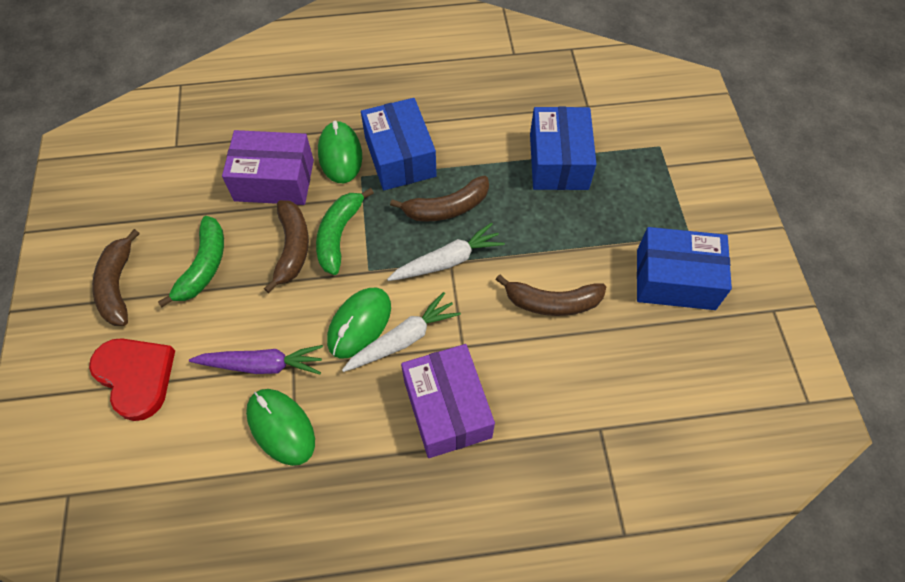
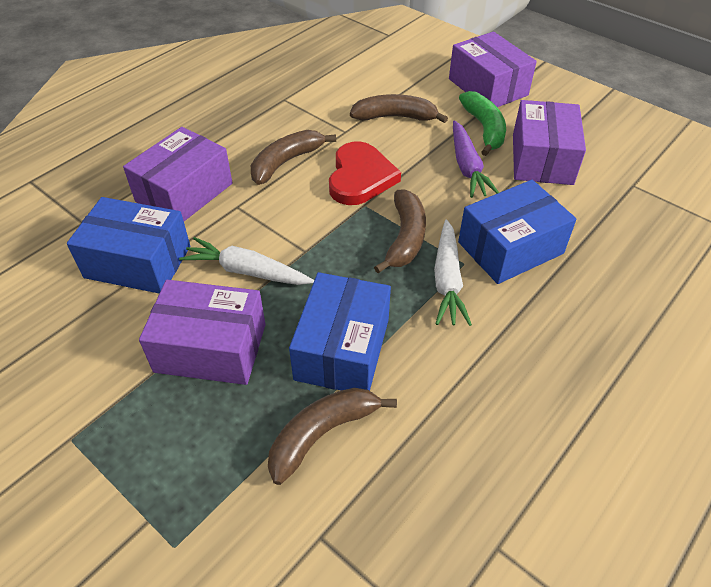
green banana: [158,216,224,307] [316,188,374,275] = 2 -> [459,91,506,156] = 1
green mouse: [246,389,315,466] [318,121,362,183] [327,288,391,359] = 3 -> none = 0
purple box: [222,130,314,205] [401,344,495,458] = 2 -> [123,127,232,221] [139,280,266,385] [449,32,537,107] [513,100,586,185] = 4

